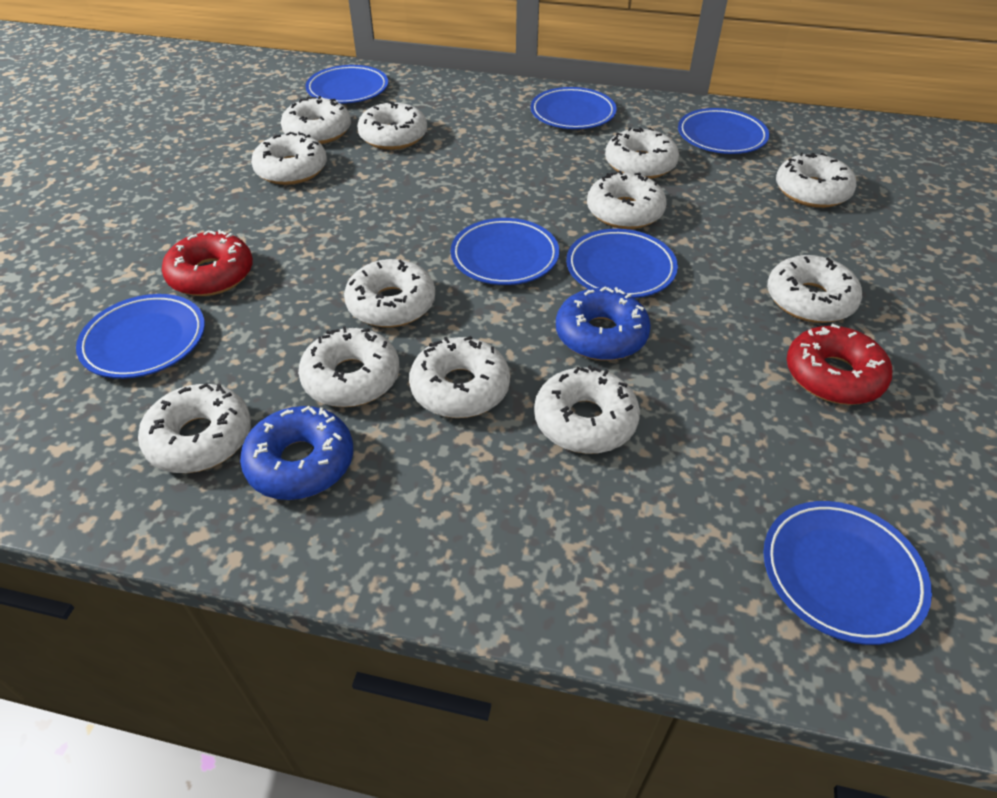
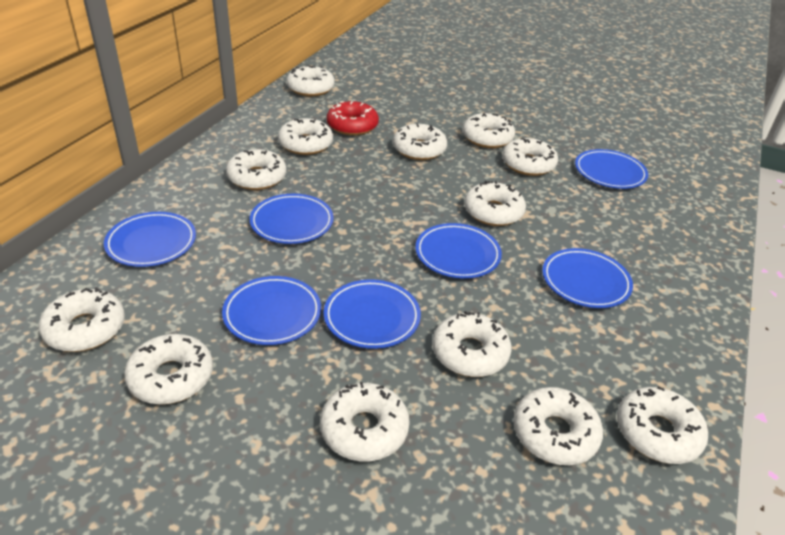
blue donut: [240,406,353,500] [556,286,651,361] = 2 -> none = 0
red donut: [162,230,253,296] [787,324,892,405] = 2 -> [327,101,379,136] = 1
white donut: [138,383,251,473] [251,132,327,185] [281,96,351,144] [298,326,399,407] [344,259,435,328] [357,102,427,150] [409,336,510,418] [534,365,640,454] [587,171,667,229] [605,127,679,179] [767,255,862,323] [776,153,857,208] = 12 -> [39,287,125,352] [124,334,213,405] [226,149,286,190] [278,118,333,155] [287,65,335,96] [320,382,410,462] [393,124,447,160] [432,311,512,377] [462,113,515,148] [464,181,526,226] [502,138,558,176] [513,387,603,465] [617,386,708,464] = 13

